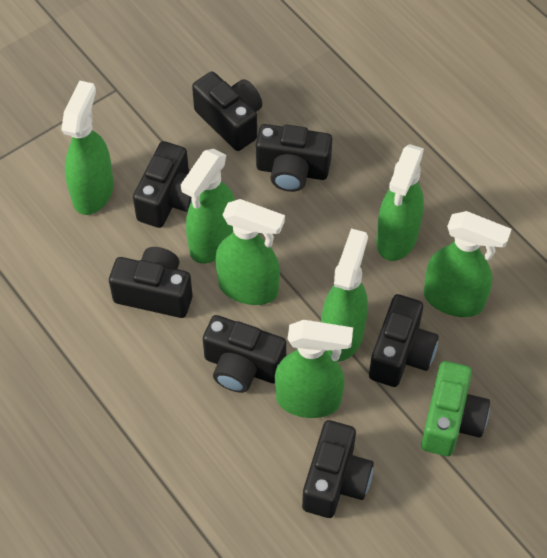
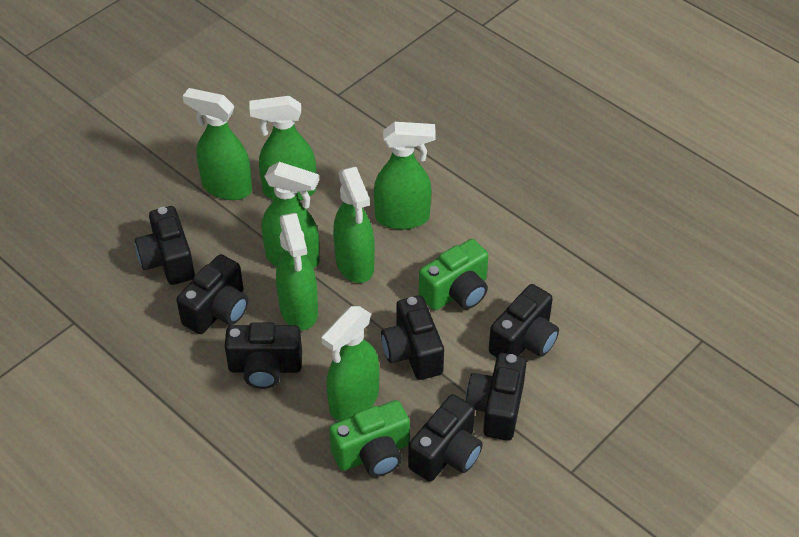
green camera: [421,361,490,456] = 1 -> [329,400,410,477] [419,239,488,310] = 2

